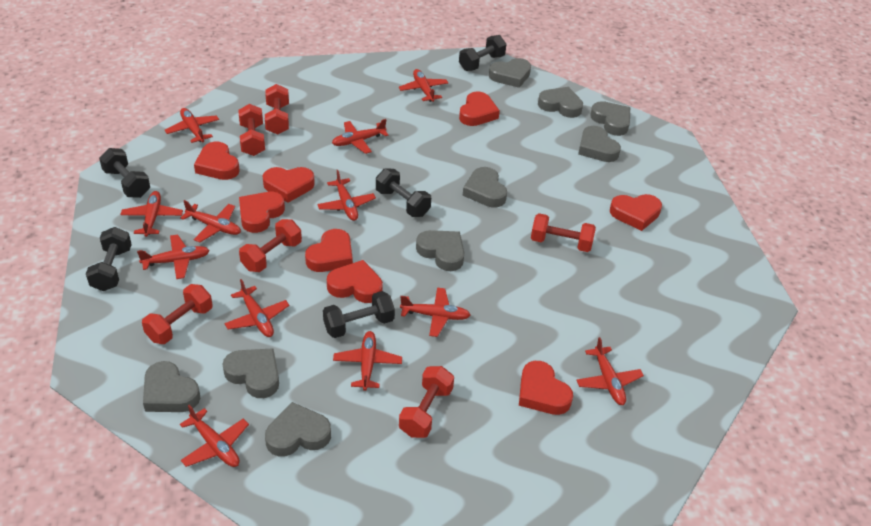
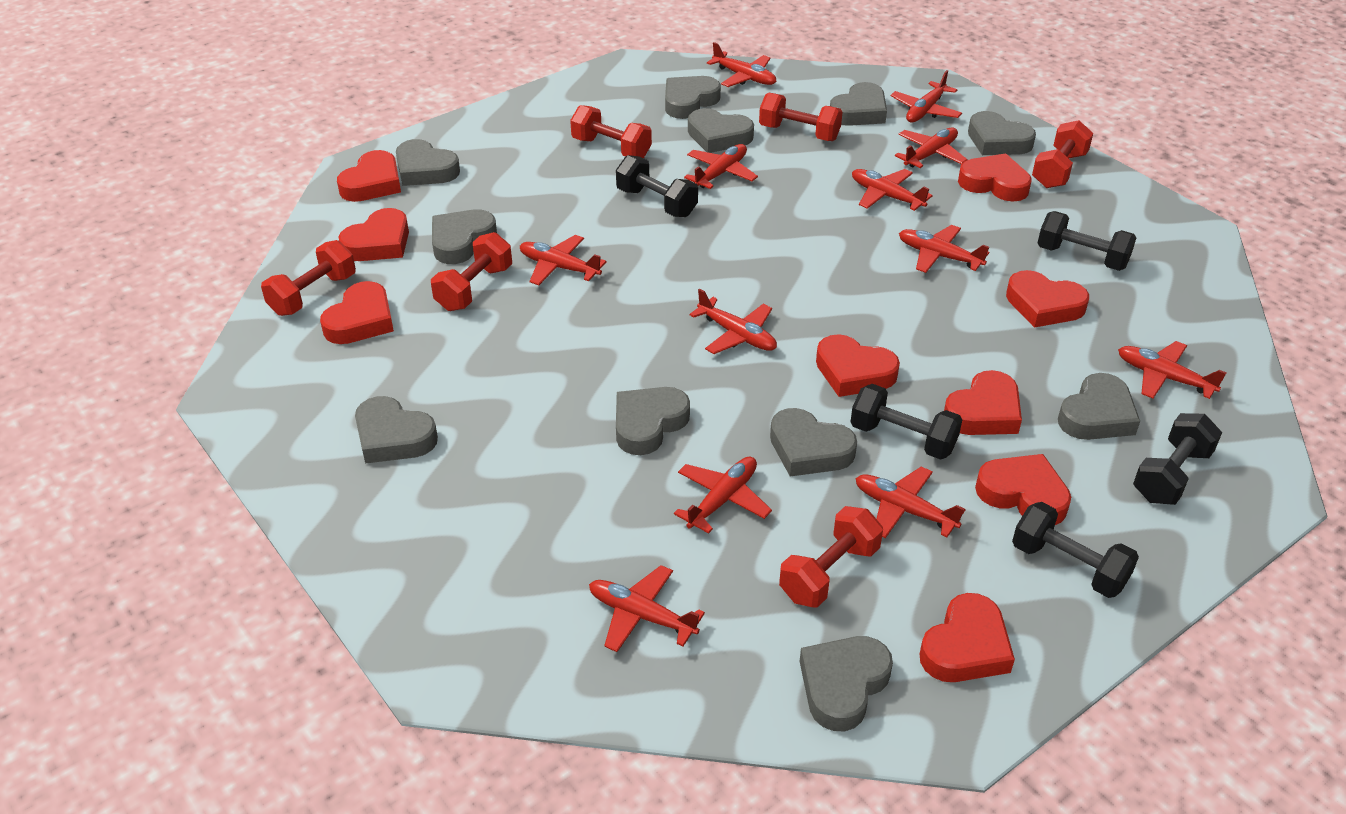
grey heart: [143,361,200,412] [222,348,279,398] [265,402,331,457] [416,230,464,271] [463,167,507,208] [489,58,531,88] [538,87,583,118] [578,126,621,162] [590,101,630,136] = 9 -> [355,396,438,464] [396,139,460,186] [432,209,497,264] [616,387,690,455] [665,76,721,119] [688,108,754,153] [770,408,857,476] [800,636,893,731] [830,82,887,126] [968,111,1036,155] [1058,373,1140,440] = 11
red heart: [194,141,240,180] [239,192,285,233] [263,167,315,203] [305,229,353,272] [327,260,383,303] [459,91,500,126] [519,361,573,415] [610,194,662,231] = 8 -> [320,281,394,344] [337,150,401,202] [339,208,409,261] [816,334,900,397] [920,593,1015,682] [944,370,1022,435] [958,153,1032,202] [975,454,1071,525] [1006,270,1089,328] = 9

